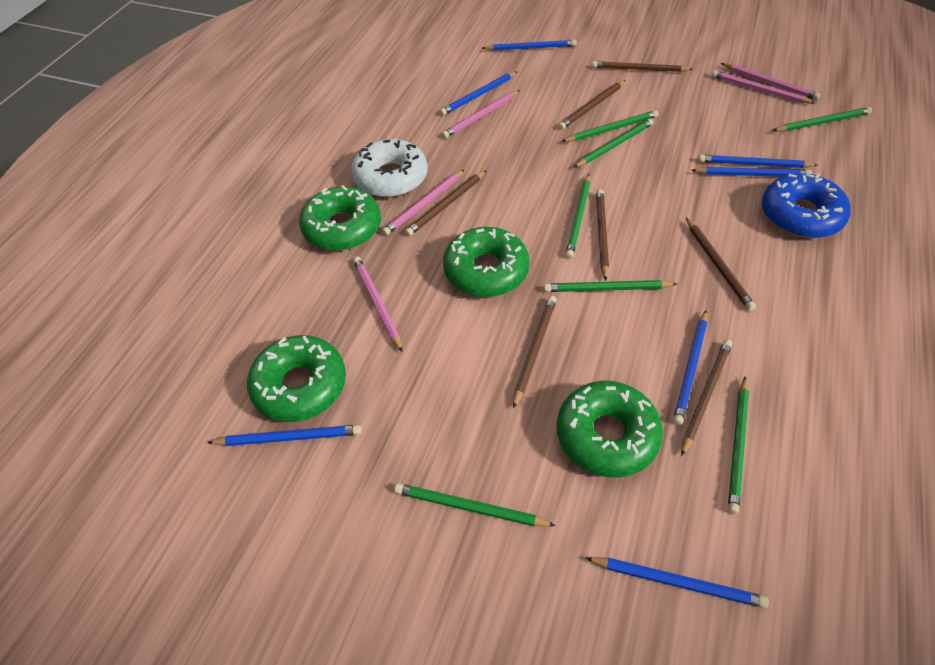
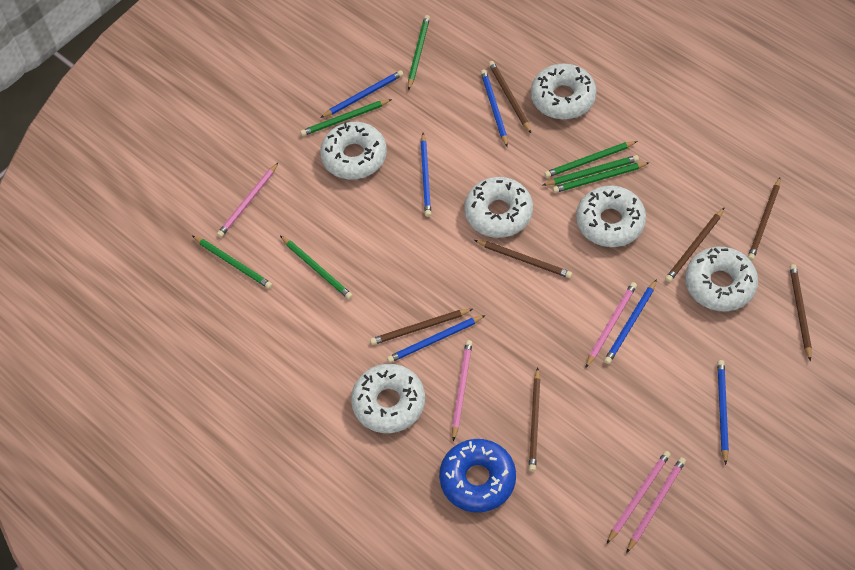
blue pencil: [207,425,361,446] [440,71,518,116] [482,40,577,51] [586,557,769,608] [673,310,707,425] [691,167,812,177] [698,155,818,168] = 7 -> [320,70,404,118] [387,315,485,363] [420,133,431,217] [481,69,508,147] [604,279,657,364] [717,360,729,465] = 6
green donut: [247,335,346,422] [299,185,381,251] [443,227,530,297] [557,381,663,478] = 4 -> none = 0
white donut: [351,139,428,197] = 1 -> [320,122,387,180] [351,364,425,433] [464,177,533,238] [531,63,597,119] [576,186,646,247] [685,247,758,311] = 6

